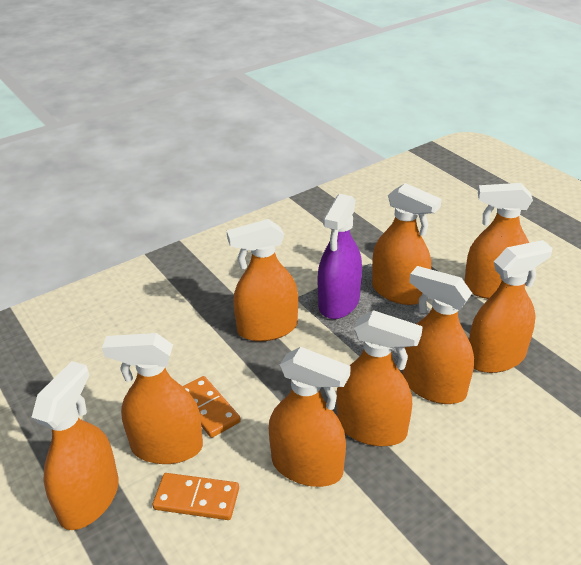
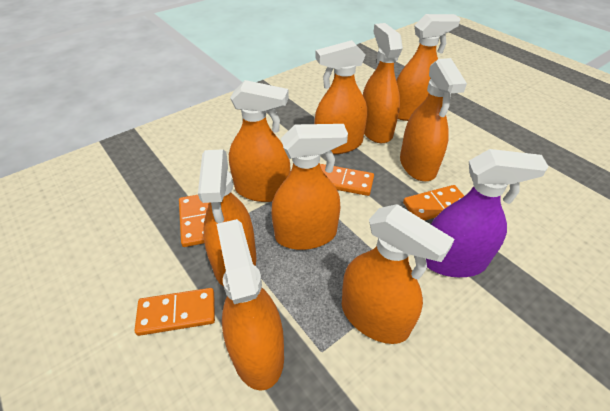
orange domino: [153,473,239,520] [182,376,241,438] = 2 -> [134,288,215,336] [179,195,209,247] [320,164,374,196] [403,185,464,221] = 4

